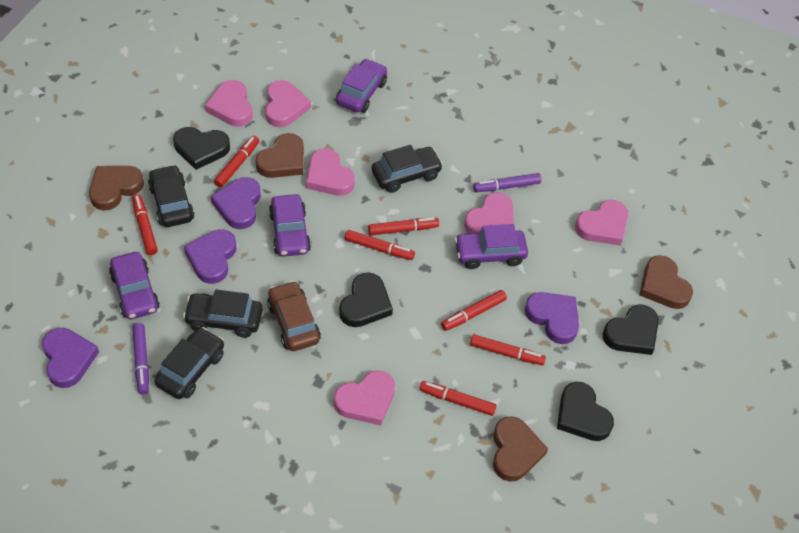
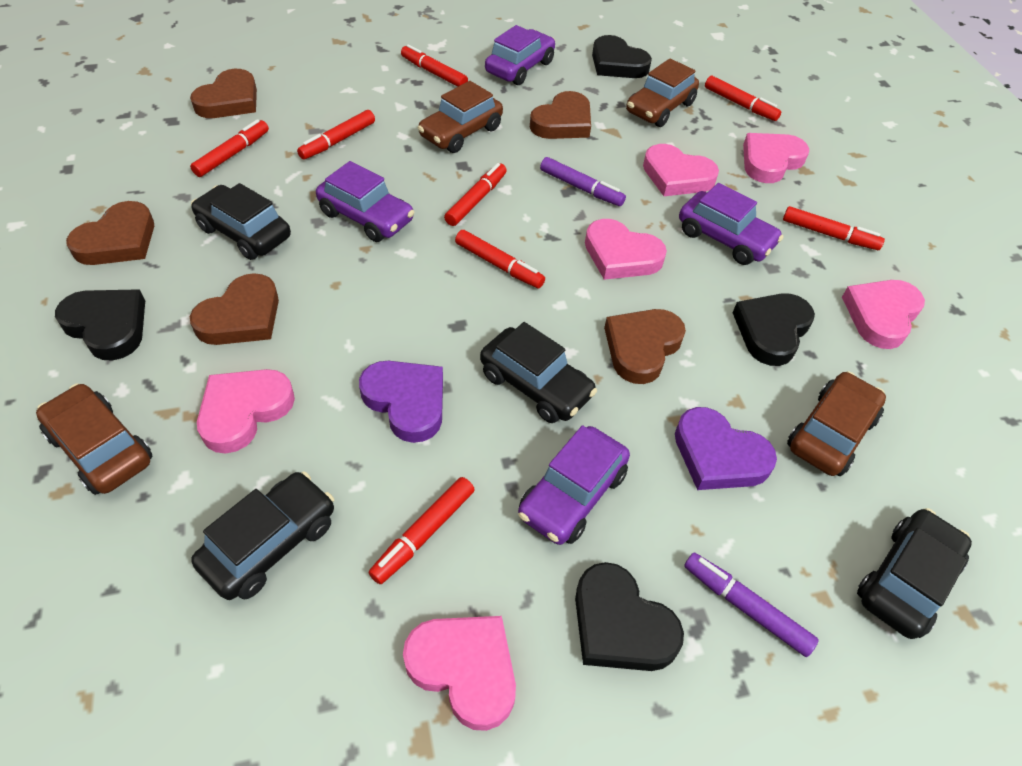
brown car: [267,281,321,351] = 1 -> [36,384,152,495] [418,81,503,153] [626,58,699,127] [787,371,886,476] = 4
brown heart: [89,166,144,211] [256,133,304,178] [493,416,548,482] [639,255,693,309] = 4 -> [66,201,154,265] [190,69,257,118] [190,273,279,345] [530,91,591,139] [604,309,686,384] = 5
purple heart: [42,328,99,388] [184,229,237,284] [211,177,261,229] [525,292,579,344] = 4 -> [359,361,443,443] [675,407,777,490] = 2
red marker: [132,194,158,255] [214,136,259,188] [345,230,415,260] [368,217,439,235] [420,381,496,416] [441,290,507,331] [470,335,546,365] = 7 -> [190,119,269,177] [297,110,375,160] [369,477,475,584] [401,44,468,87] [444,163,507,226] [455,230,545,288] [705,76,781,121] [783,206,885,250] = 8

